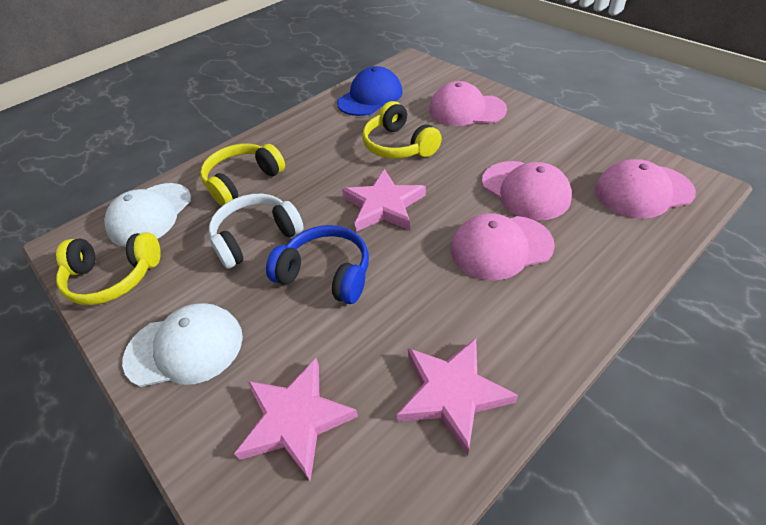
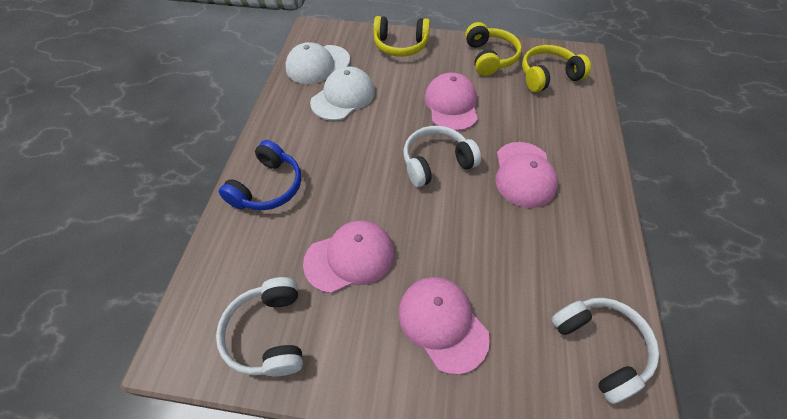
blue cap: [337,66,402,116] = 1 -> none = 0
pink star: [234,358,358,482] [342,169,426,232] [396,338,518,456] = 3 -> none = 0
white headphones: [209,194,304,269] = 1 -> [216,277,303,376] [403,126,481,187] [551,298,659,404] = 3

